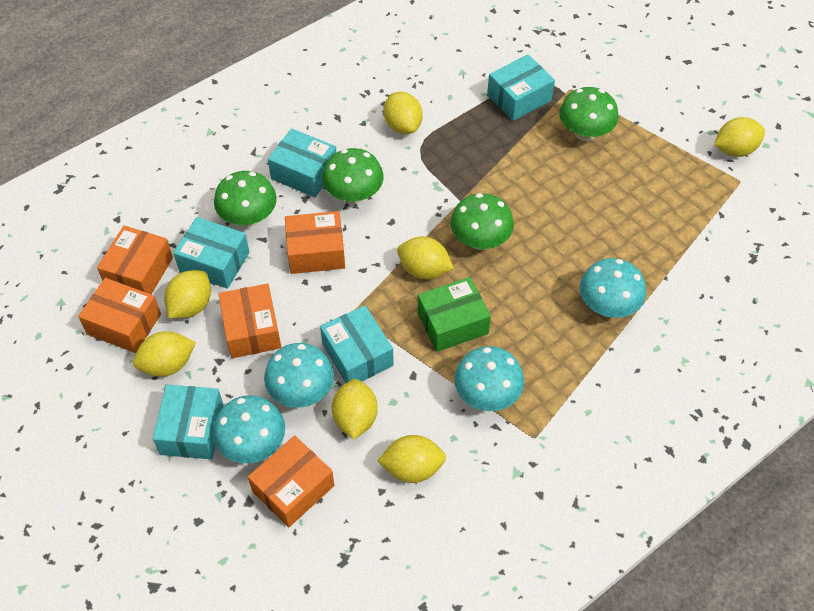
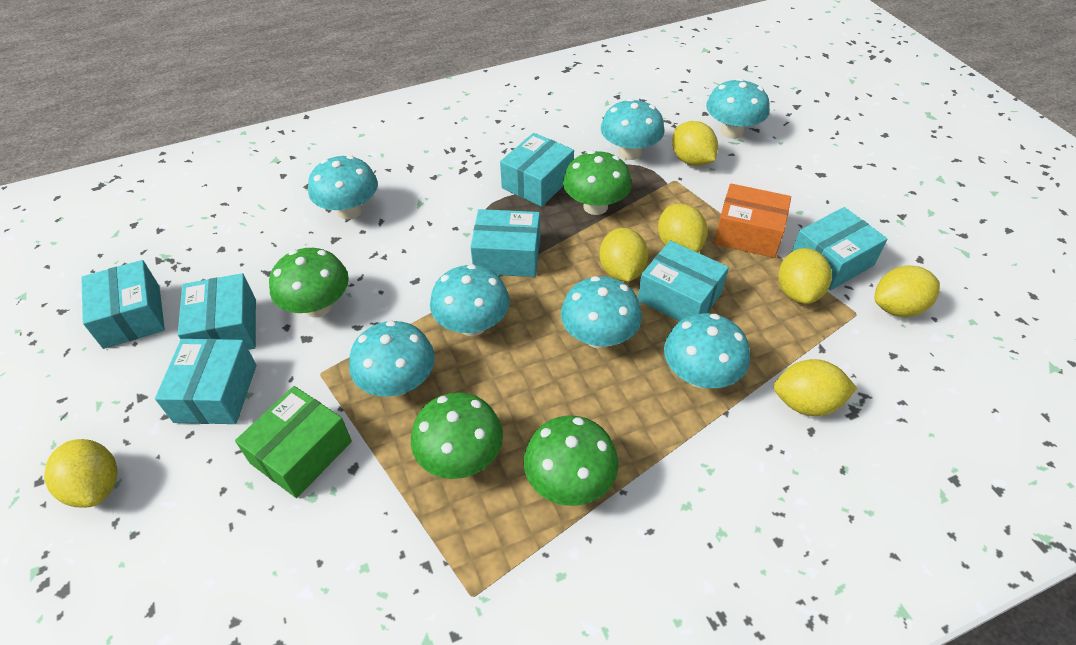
orange box: [78,278,161,353] [97,226,173,295] [218,283,281,358] [248,435,334,527] [285,211,345,274] = 5 -> [714,183,791,258] = 1
turquoise box: [153,385,224,459] [173,217,249,289] [268,128,337,197] [320,305,394,383] [487,54,555,121] = 5 -> [81,260,165,349] [155,339,257,424] [178,273,256,350] [470,209,540,277] [500,133,574,207] [638,240,729,321] [792,207,888,290] = 7
turquoise mushroom: [213,395,285,463] [264,343,334,408] [454,346,524,411] [580,258,646,318] = 4 -> [308,155,378,219] [349,320,435,397] [430,264,510,336] [561,276,642,349] [601,98,665,160] [664,313,750,388] [706,78,769,139] = 7

